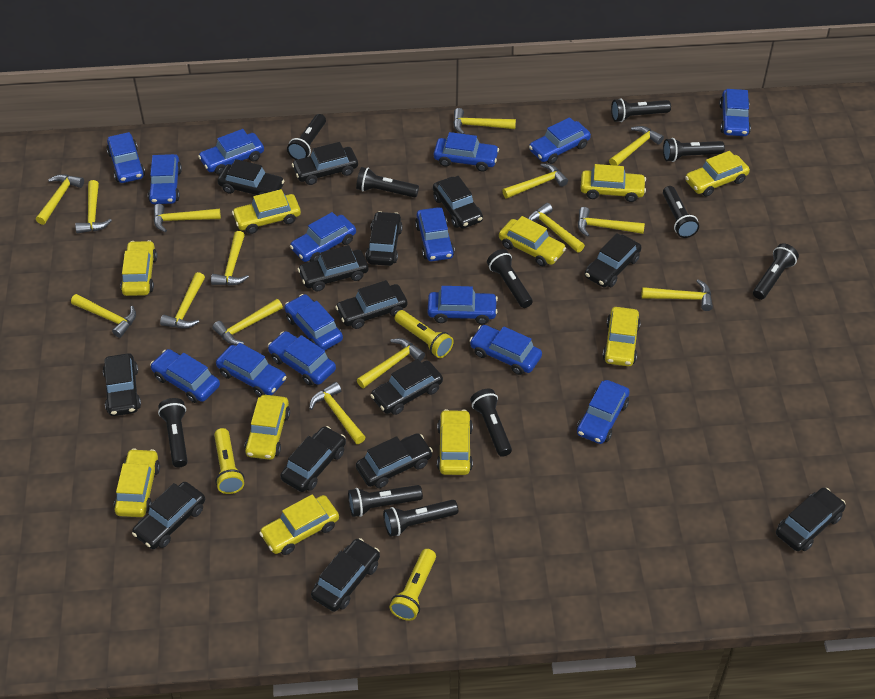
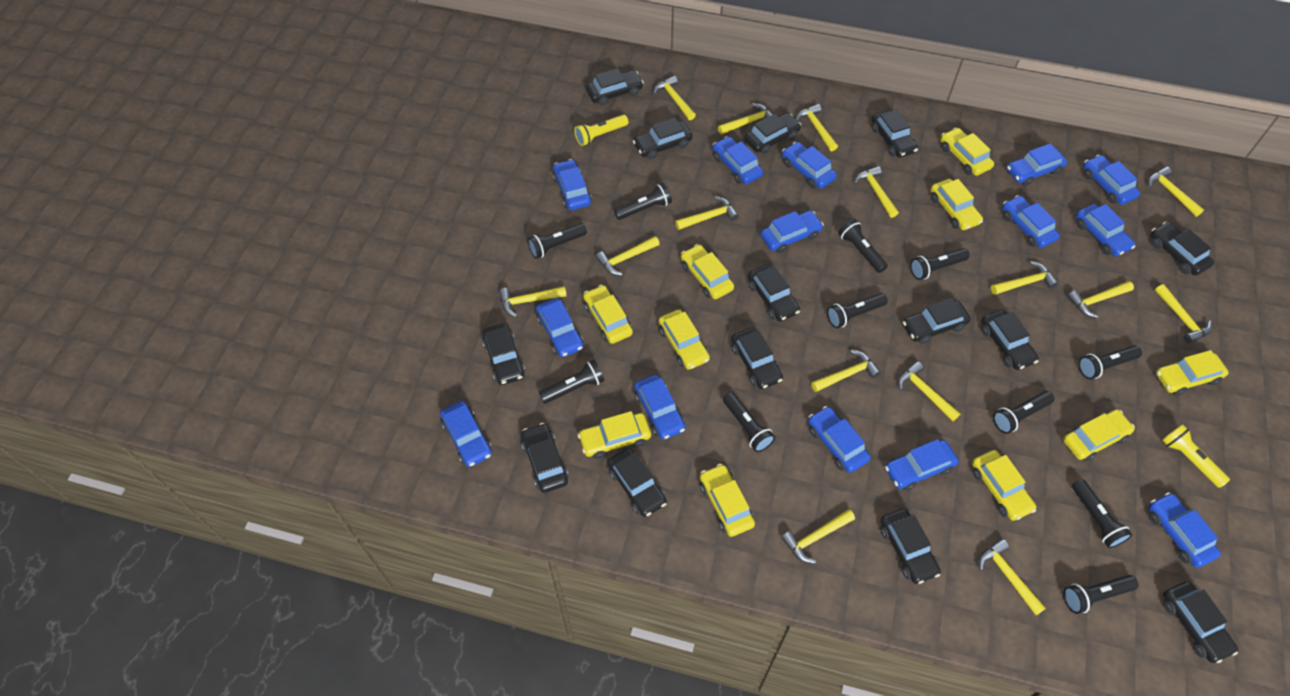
blue car: [107,132,145,183] [148,154,182,204] [150,349,220,403] [198,129,264,175] [216,343,287,397] [268,331,336,386] [285,294,343,350] [290,212,356,262] [415,207,455,261] [428,286,498,324] [434,132,499,172] [469,325,542,375] [529,117,591,164] [577,380,630,444] [719,89,751,136] = 15 -> [440,401,492,467] [536,298,584,357] [553,159,592,210] [634,375,686,440] [712,136,763,184] [760,210,824,253] [782,142,837,189] [808,406,871,473] [885,439,959,491] [1002,195,1060,248] [1007,143,1067,186] [1076,204,1135,257] [1083,155,1140,205] [1148,493,1221,568] = 14
yellow flashlight: [214,428,244,494] [389,549,436,621] [395,310,454,358] = 3 -> [574,114,628,146] [1162,424,1230,488] = 2

